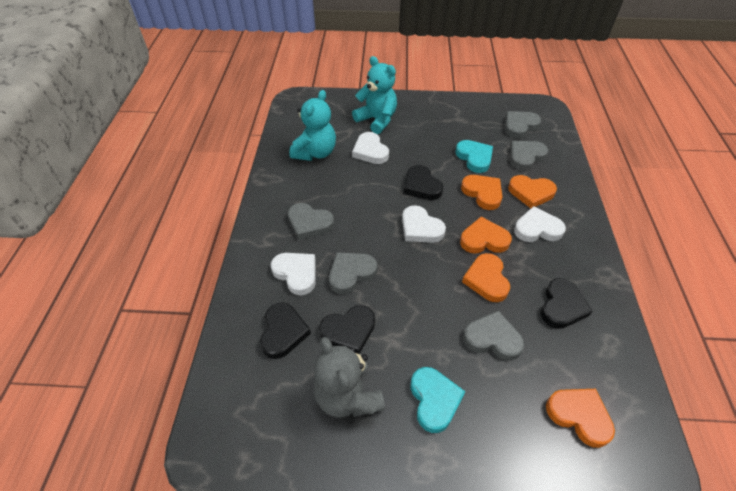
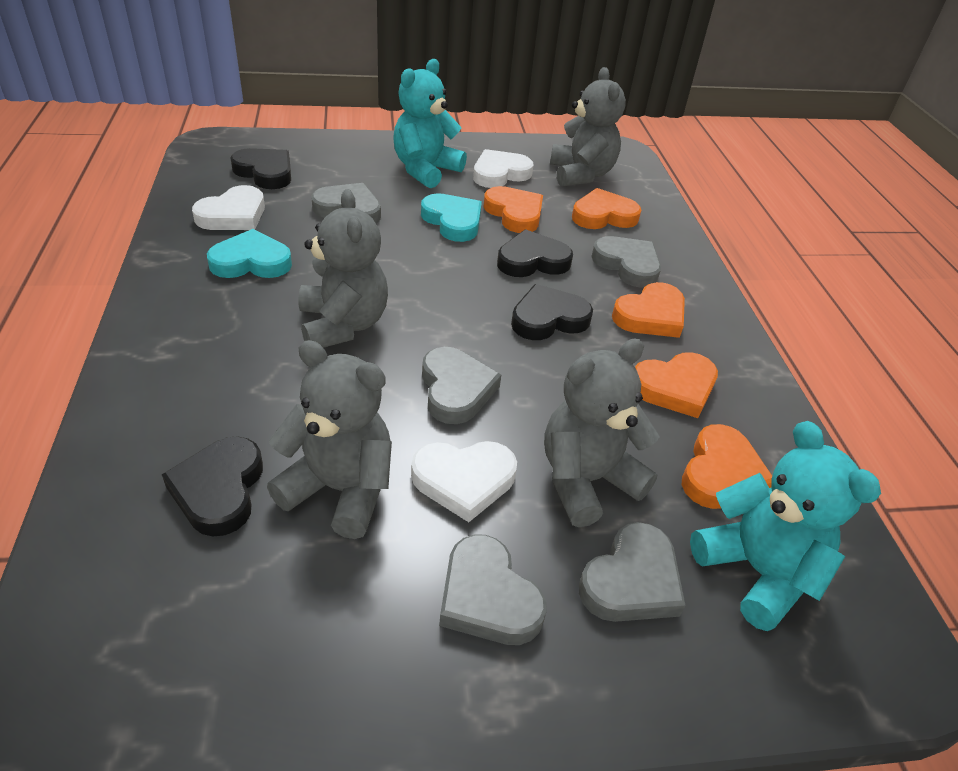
grey teddy bear: [314,337,385,417] = 1 -> [267,340,392,539] [298,189,388,348] [544,338,660,527] [550,67,626,187] = 4
white heart: [271,253,316,295] [352,132,389,164] [402,205,446,243] [514,206,566,242] = 4 -> [192,185,265,230] [411,441,517,522] [473,149,534,188] = 3

